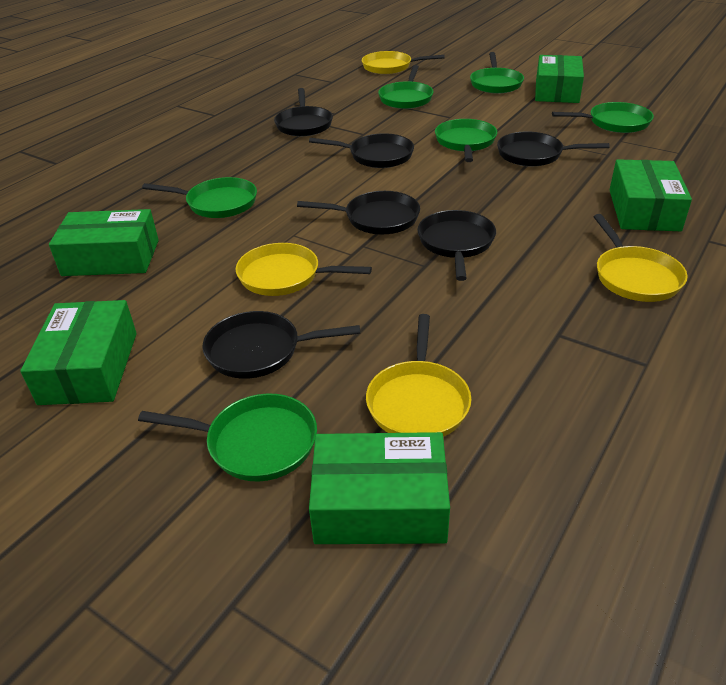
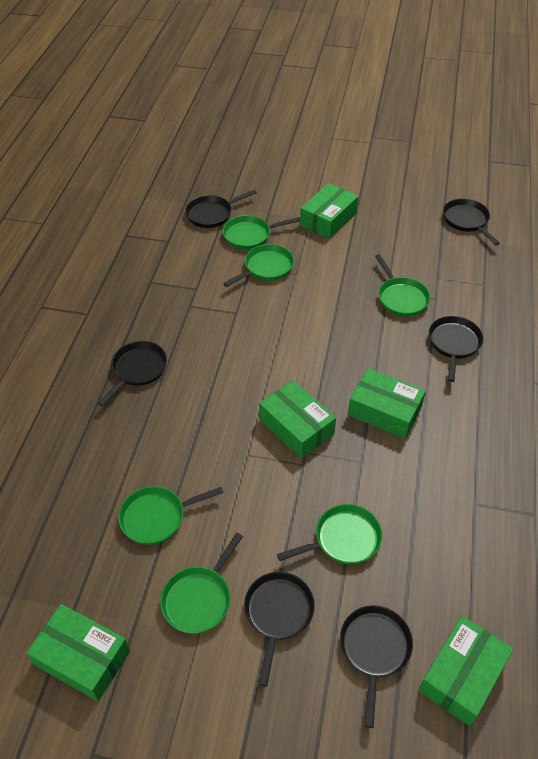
yellow pan: [236,243,372,296] [362,51,445,74] [366,314,472,437] [593,214,688,302] = 4 -> none = 0

